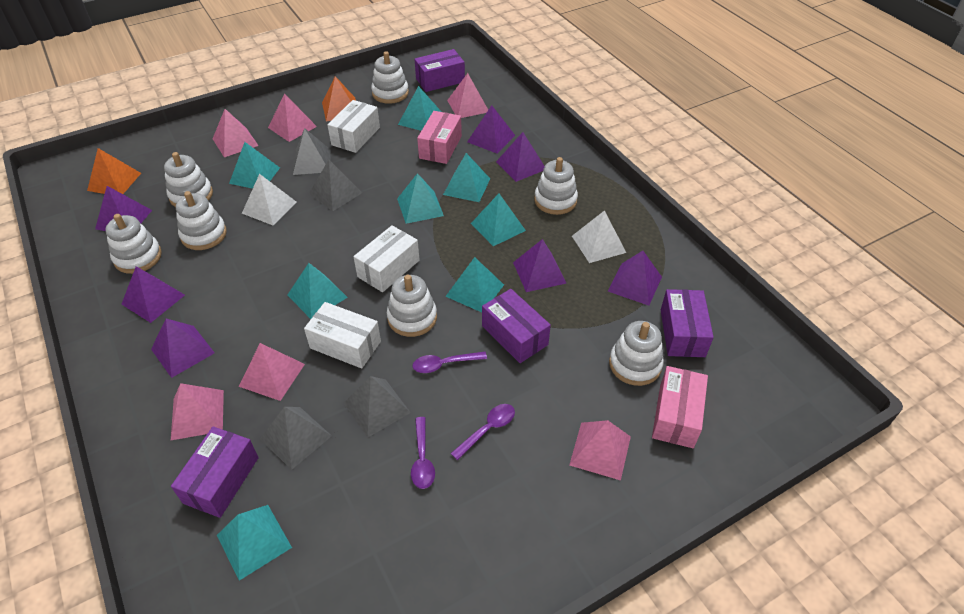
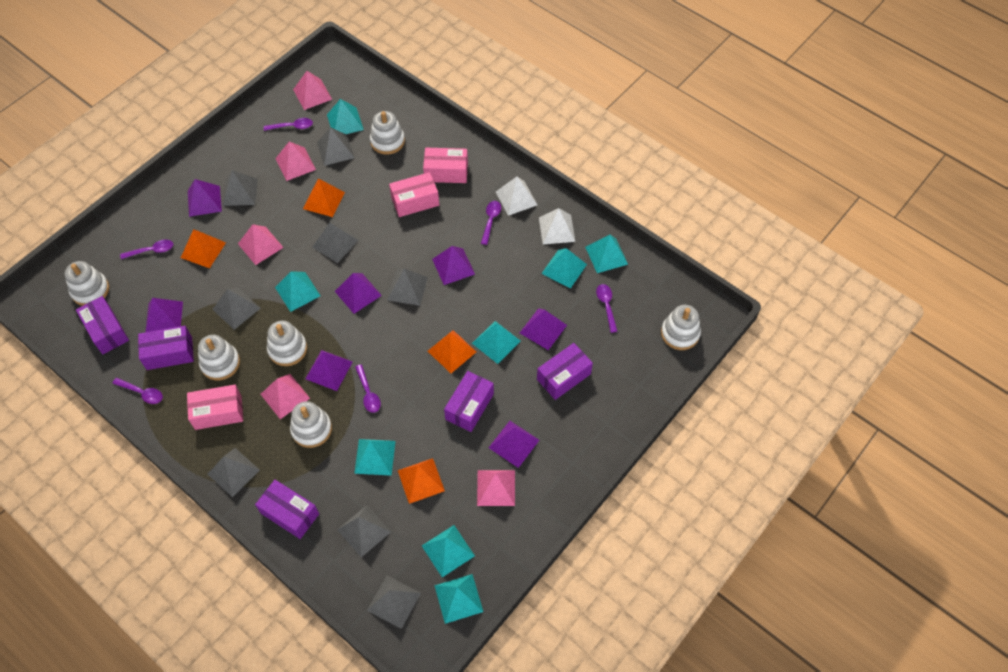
grey pyramid: [260,407,332,470] [293,128,331,175] [309,160,362,211] [344,376,411,438] = 4 -> [208,448,260,497] [212,288,261,330] [223,170,258,206] [312,223,358,263] [317,127,355,166] [337,505,391,557] [367,576,421,629] [387,268,428,306] = 8
orange pyramid: [87,148,141,194] [322,76,356,121] = 2 -> [181,229,226,268] [303,179,345,217] [398,458,445,504] [428,330,476,373] = 4
pink box: [417,111,462,164] [652,366,708,448] = 2 -> [187,385,243,430] [389,172,439,217] [423,148,468,183] = 3
pink pyramid: [171,383,224,440] [213,109,259,157] [239,343,305,401] [268,94,317,142] [447,73,488,118] [569,420,631,480] = 6 -> [238,224,284,265] [261,374,310,419] [275,141,316,181] [293,71,332,110] [477,470,515,506] = 5
purple box: [171,426,259,518] [414,49,465,92] [482,289,551,363] [661,289,714,357] = 4 -> [76,296,129,354] [138,326,194,370] [255,480,319,539] [444,371,494,432] [537,343,593,400] = 5
purple spoon: [411,417,435,489] [413,351,487,373] [450,404,515,460] = 3 -> [112,378,163,404] [120,240,173,259] [264,118,313,131] [355,364,381,413] [481,201,501,245] [596,284,617,333] = 6
white box: [304,302,381,369] [327,100,380,153] [353,225,420,292] = 3 -> none = 0
white stacking toy: [105,214,162,274] [164,152,213,207] [176,191,227,250] [371,51,409,104] [387,275,437,337] [534,157,578,215] [609,321,664,386] = 7 -> [65,261,109,306] [198,335,240,381] [267,320,307,366] [290,401,332,448] [370,111,405,155] [661,305,701,350] = 6

